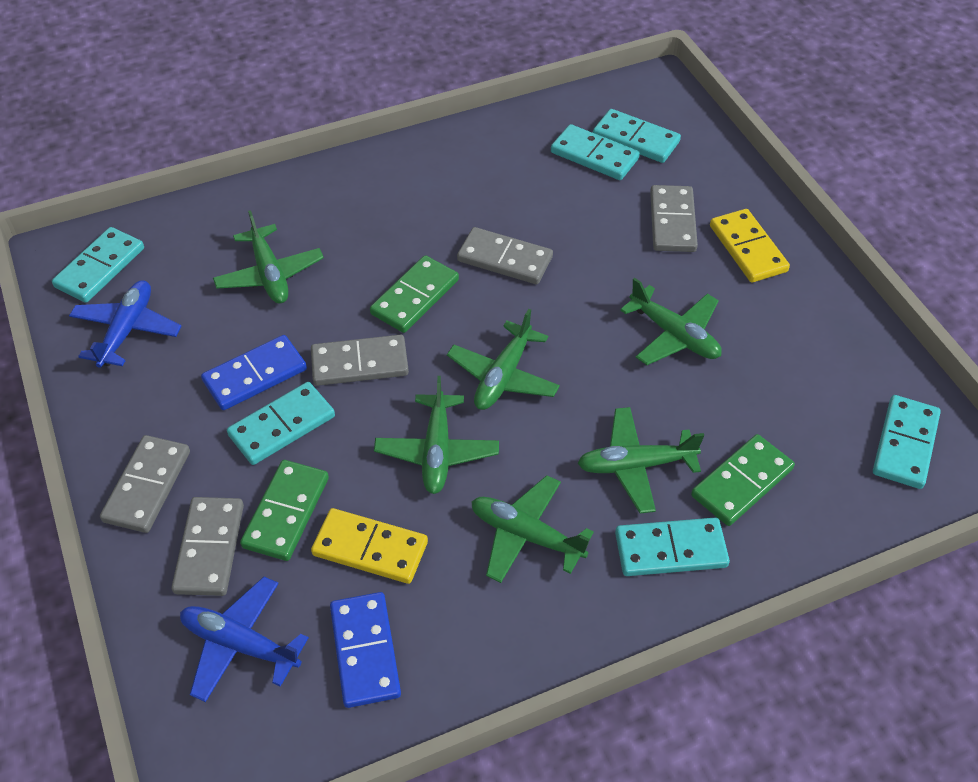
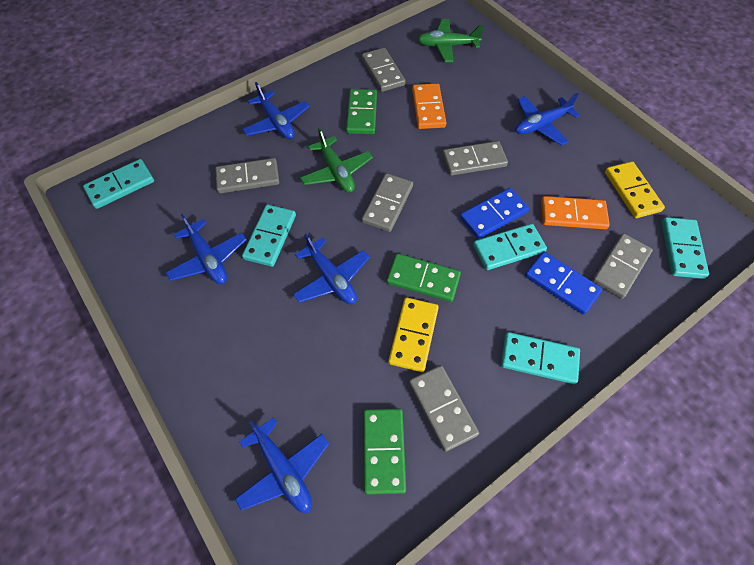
blue plane: [69,280,182,368] [180,577,309,702] = 2 -> [166,214,247,284] [235,417,329,513] [242,82,310,139] [293,233,370,304] [516,93,580,146] = 5
green plane: [213,210,324,304] [374,376,499,494] [447,309,560,410] [471,475,594,583] [577,407,704,513] [620,278,722,365] = 6 -> [300,128,373,193] [418,19,484,62] = 2
grey domino: [100,435,190,533] [171,497,244,596] [311,335,409,386] [457,227,553,284] [650,185,698,252] = 5 -> [215,158,279,193] [362,48,406,92] [362,173,413,232] [409,365,479,452] [442,141,508,176] [592,233,653,299] = 6
orange domino: none = 0 -> [412,83,446,129] [541,196,610,229] = 2
turquoise domino: [52,227,144,303] [227,382,335,465] [551,124,640,180] [593,109,681,163] [615,517,730,576] [873,395,941,489] = 6 -> [83,159,154,209] [242,204,296,267] [473,224,547,270] [501,332,580,384] [662,217,709,279] = 5

